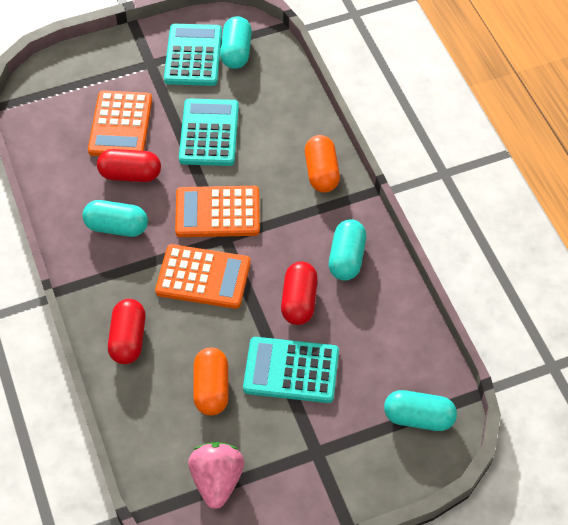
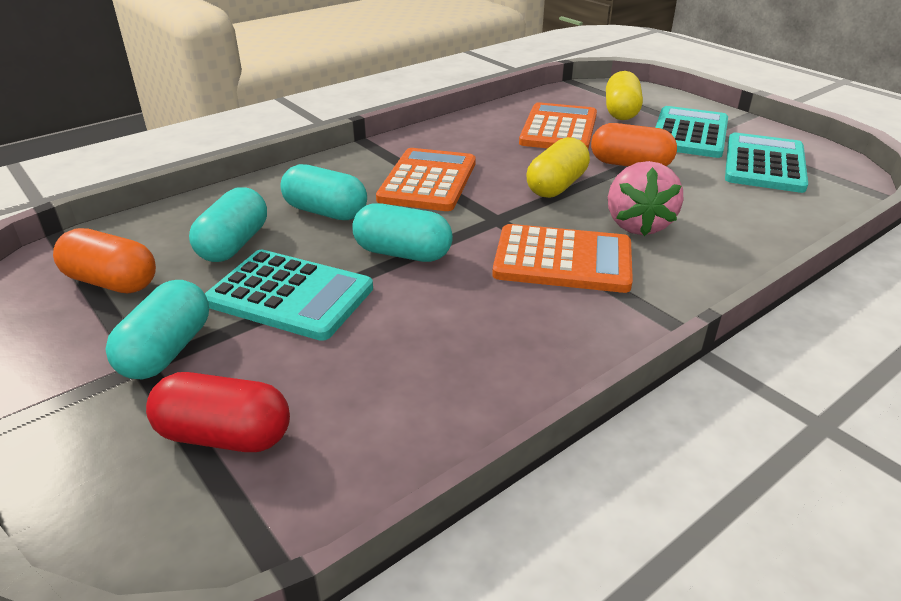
red capsule: [97,149,161,182] [108,299,146,364] [281,262,318,325] = 3 -> [146,372,290,452] = 1
yellow capsule: none = 0 -> [527,137,590,198] [606,71,643,120] = 2

